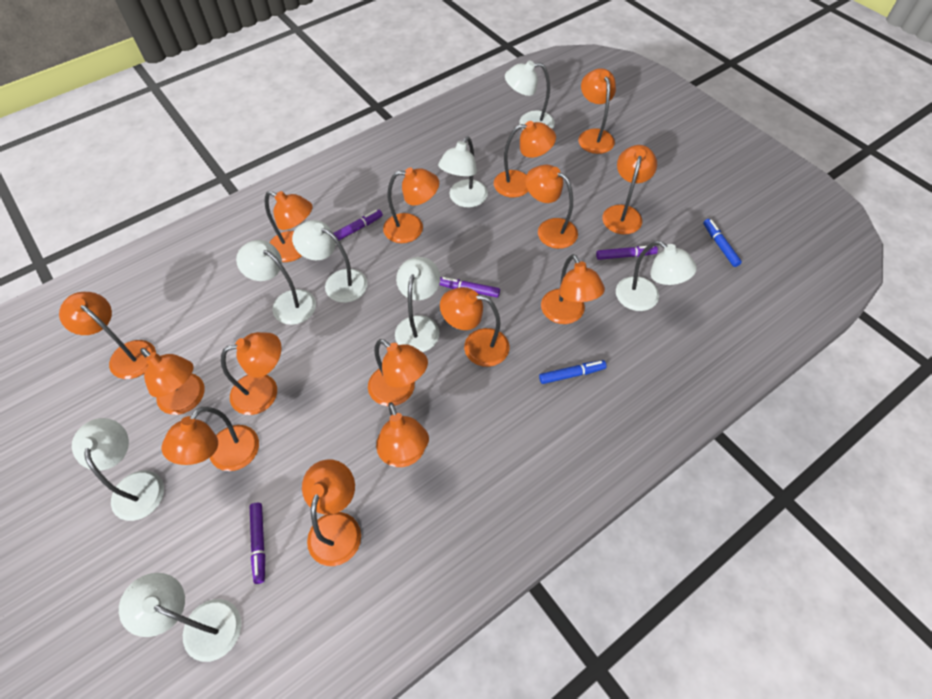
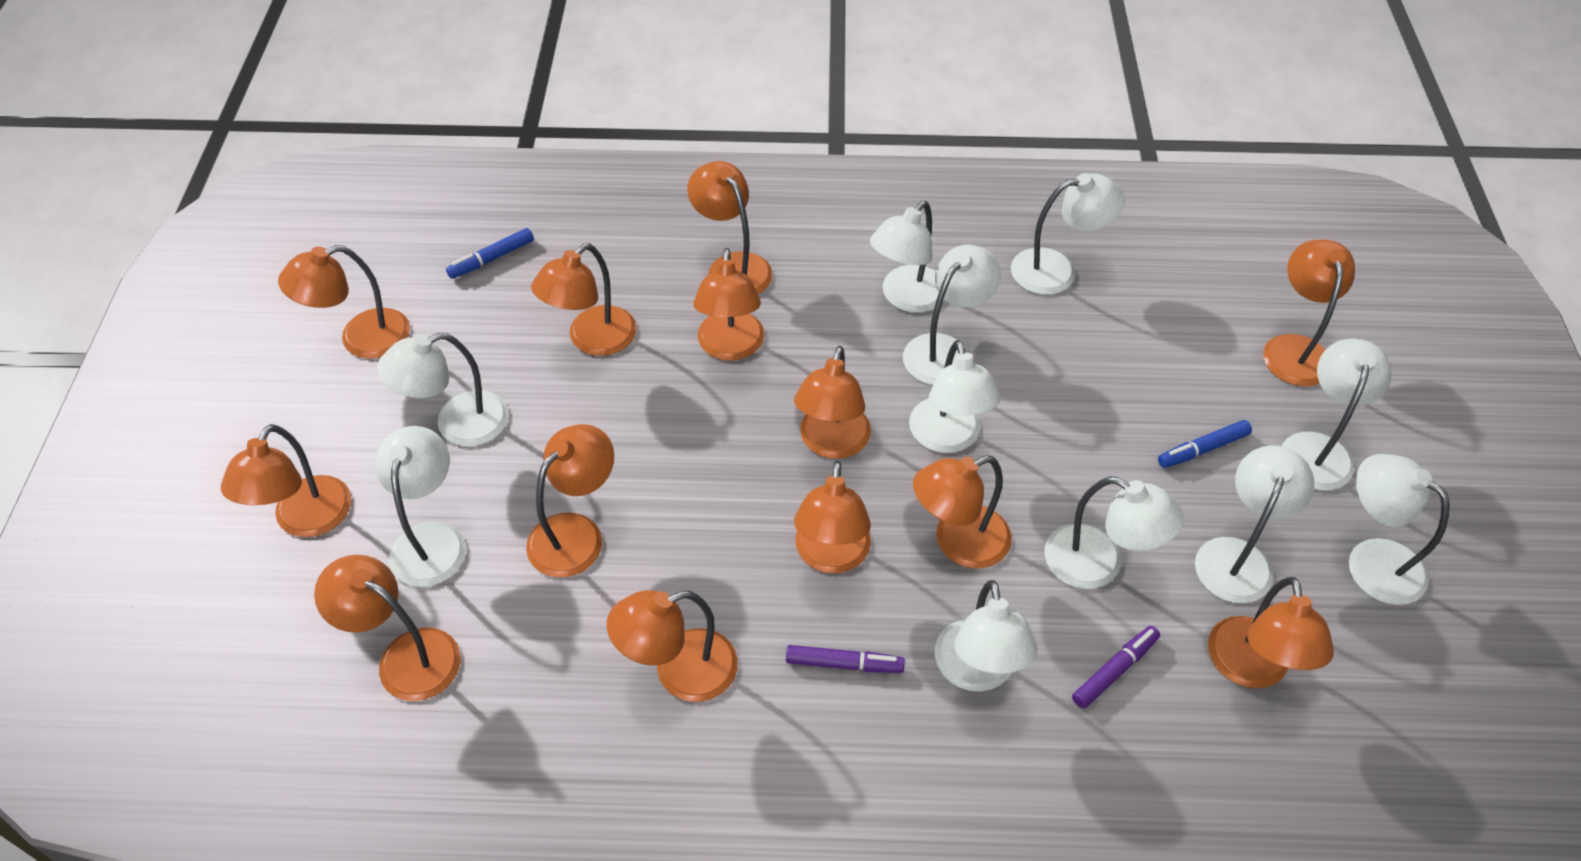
orange lamp: [59,292,156,379] [140,348,205,415] [161,407,259,471] [221,332,282,415] [265,191,313,262] [302,459,361,566] [368,339,428,406] [376,402,429,467] [383,168,439,243] [440,287,509,367] [494,121,556,198] [525,165,578,249] [541,254,605,324] [578,68,616,154] [602,145,657,235] = 15 -> [221,424,351,537] [278,245,410,359] [314,555,461,701] [526,424,614,577] [531,243,637,356] [607,590,738,702] [687,161,773,294] [693,248,765,361] [794,346,871,459] [794,461,871,573] [913,456,1012,568] [1208,577,1334,688] [1263,240,1355,386] = 13
purple marker: [250,503,265,584] [333,210,383,240] [439,277,500,298] [596,246,658,260] = 4 -> [786,645,905,673] [1072,626,1160,709] = 2
white lamp: [72,418,164,521] [119,573,241,662] [236,240,316,325] [292,220,368,303] [395,257,440,352] [438,136,488,208] [505,61,555,129] [616,241,697,311] = 8 -> [375,426,466,587] [377,333,509,446] [870,201,944,313] [903,245,1001,385] [909,340,1001,453] [935,580,1038,692] [1011,173,1125,295] [1044,476,1184,589] [1195,445,1314,603] [1282,338,1392,491] [1349,454,1450,605] = 11

